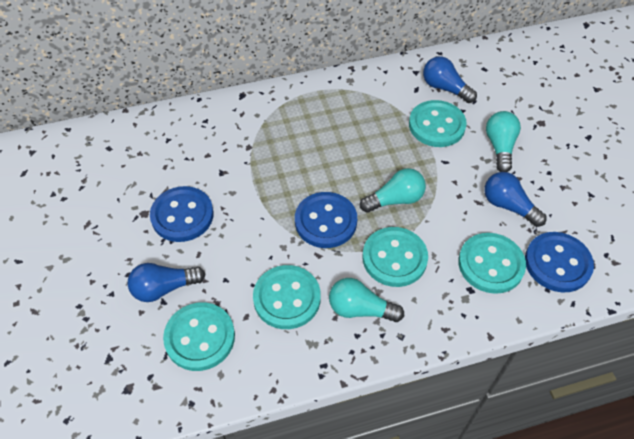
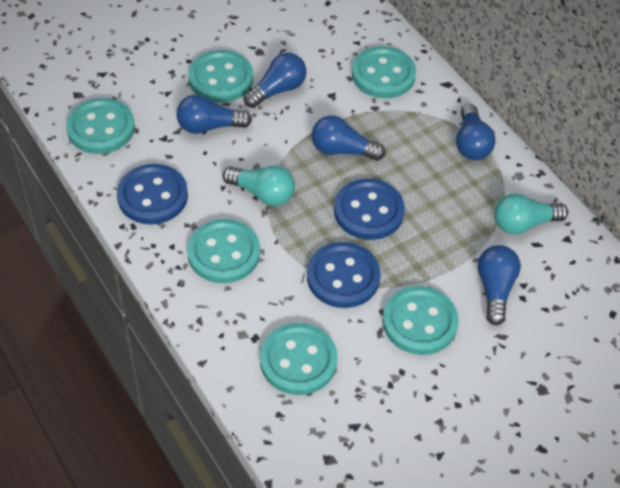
blue light bulb: [128,263,205,302] [423,56,477,103] [484,172,547,227] = 3 -> [176,95,252,134] [244,53,306,108] [312,115,386,161] [456,104,496,160] [477,245,521,325] = 5
turquoise button: [163,302,235,371] [253,265,321,329] [363,227,428,287] [409,100,467,147] [458,233,526,294] = 5 -> [66,98,135,154] [187,219,260,283] [188,50,253,103] [260,323,338,395] [352,46,416,98] [382,286,459,355] = 6
turquoise light bulb: [329,278,404,322] [360,168,426,213] [486,111,521,172] = 3 -> [222,166,295,206] [494,193,568,235] = 2

